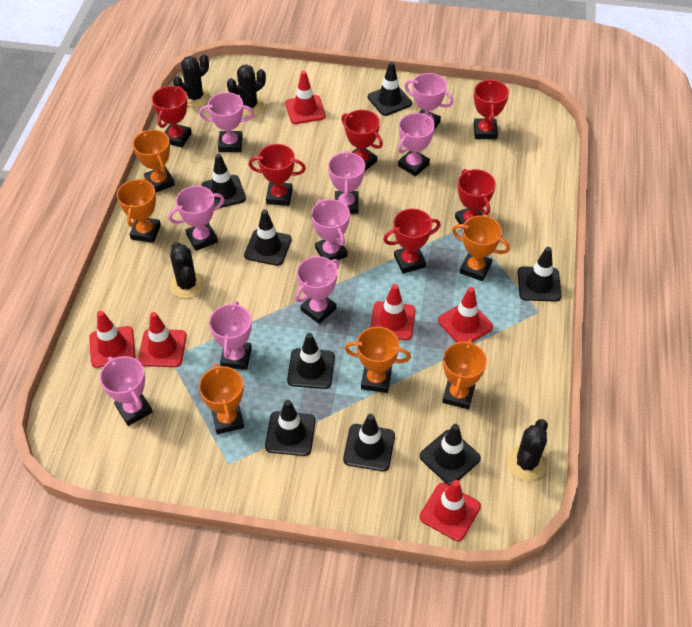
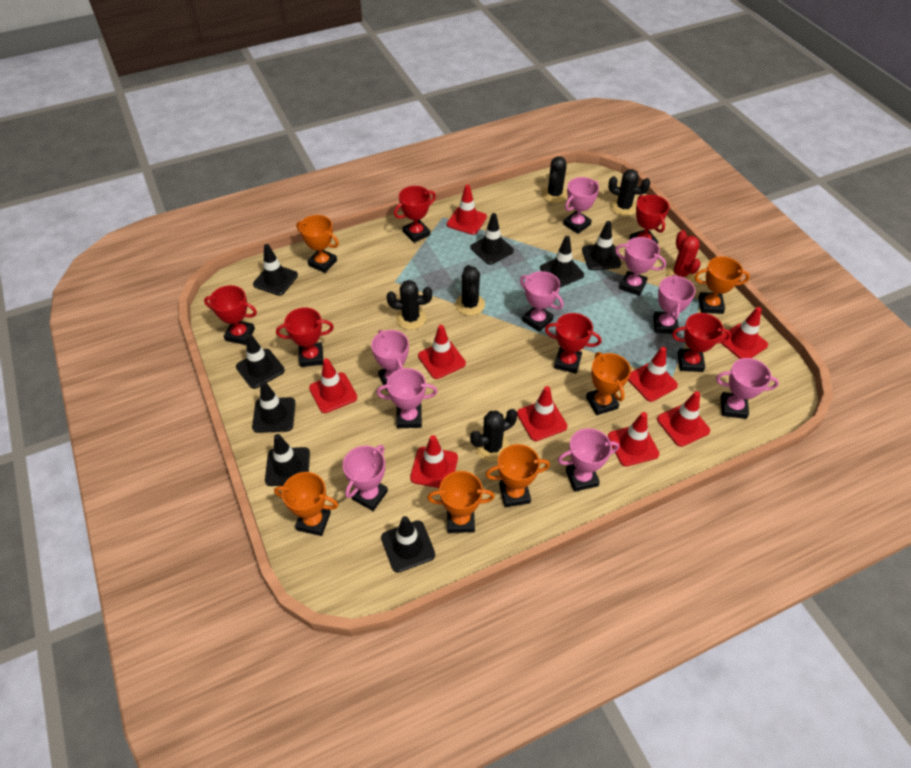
black cactus: [170,242,205,298] [173,54,210,107] [227,64,266,116] [507,419,548,481] = 4 -> [387,280,432,330] [455,265,485,316] [470,409,517,462] [542,156,568,203] [608,169,651,216] = 5
red cactus: none = 0 -> [666,230,701,282] = 1
red traffic cone: [89,311,136,368] [138,312,187,367] [285,71,326,124] [370,284,415,340] [420,480,481,541] [438,287,493,343] = 6 -> [309,358,357,413] [410,435,458,488] [418,325,466,379] [447,185,487,235] [517,386,568,441] [608,412,659,467] [628,347,678,402] [657,391,710,447] [720,307,768,359] = 9

